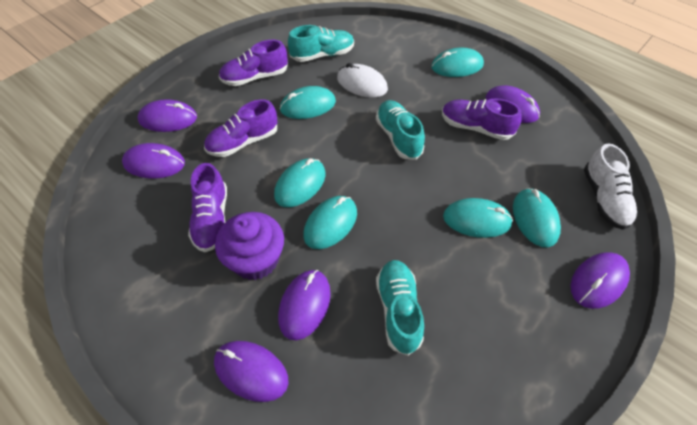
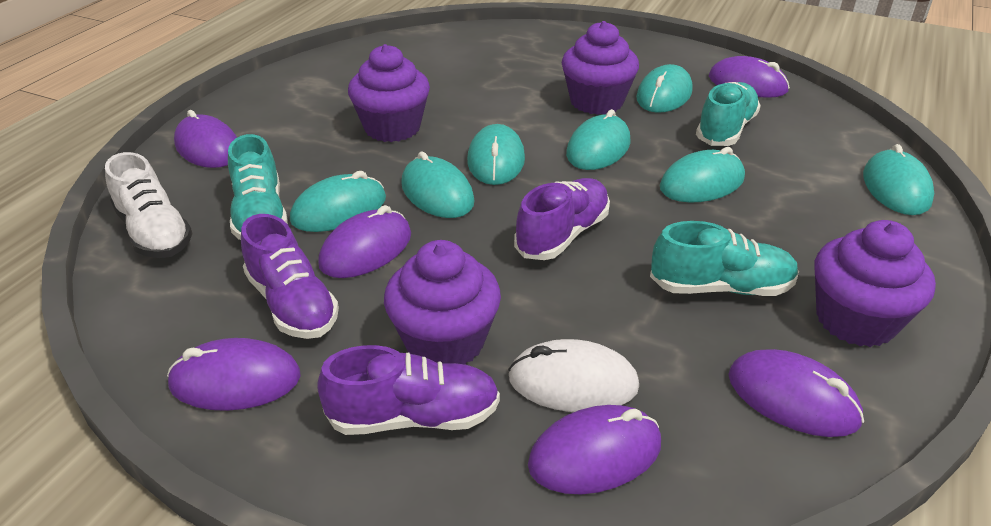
purple cupcake: [215,212,284,280] = 1 -> [348,44,430,142] [384,240,501,365] [561,21,639,115] [815,220,936,347] = 4
purple shoe: [188,163,227,252] [204,99,277,157] [219,40,288,86] [442,98,522,140] = 4 -> [241,214,339,339] [317,345,500,435] [514,178,610,260] = 3
turquoise mouse: [274,158,326,207] [280,86,336,119] [303,196,357,249] [431,48,484,77] [443,198,513,238] [513,188,561,248] = 6 -> [290,171,386,232] [401,152,475,218] [467,124,525,185] [566,109,631,170] [636,64,693,113] [660,147,745,203] [863,144,934,215] = 7

